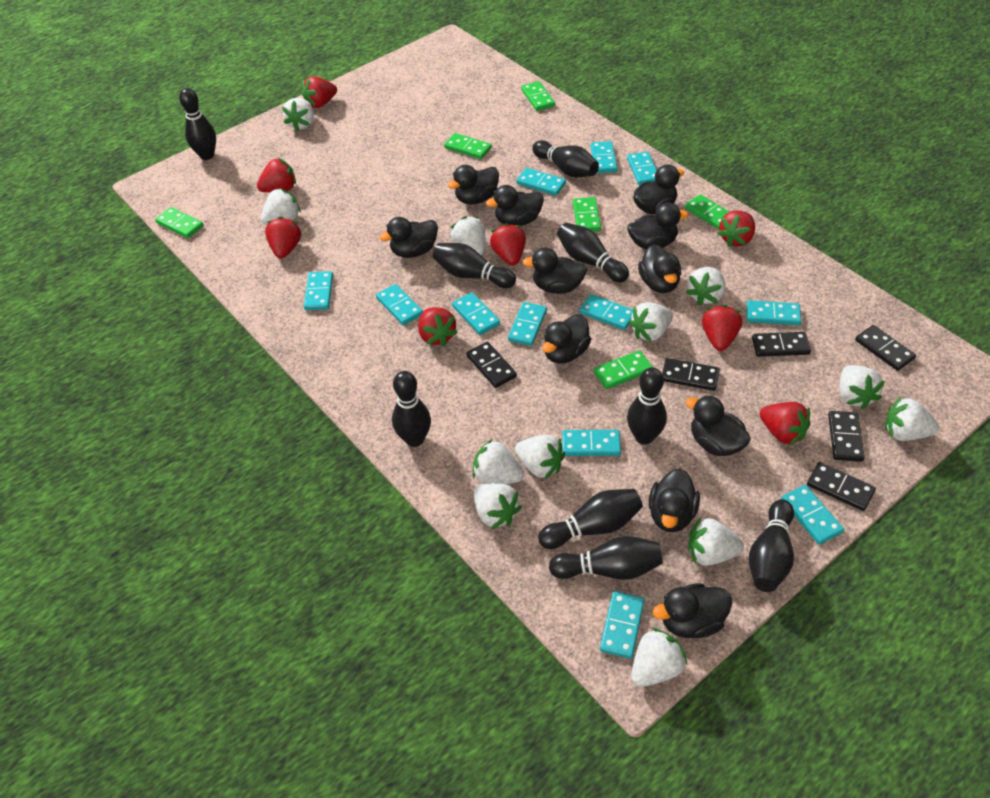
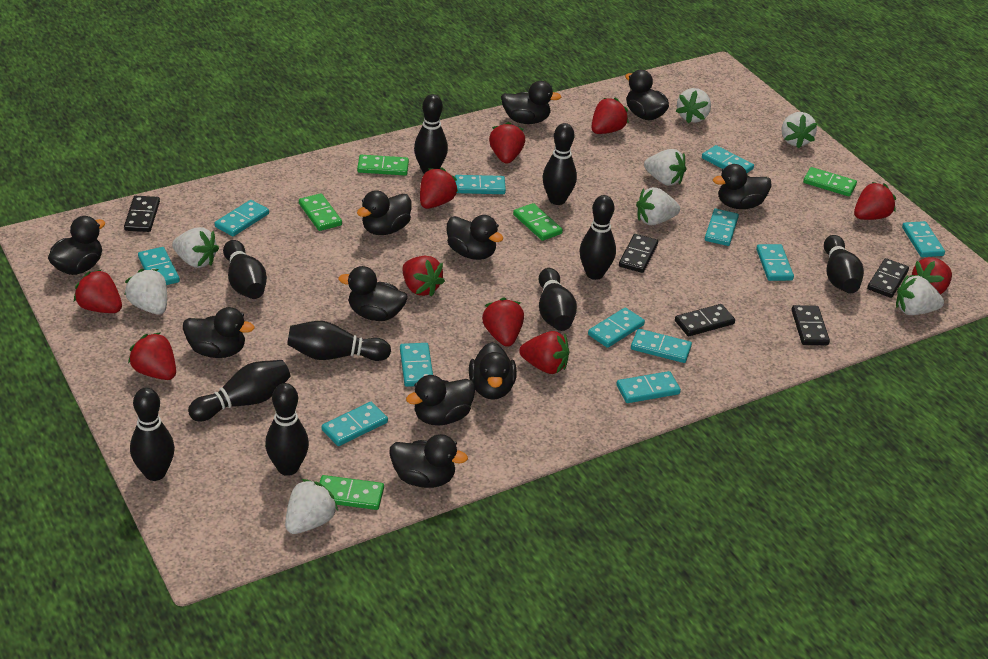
black bowling pin: [179,88,216,160] [392,371,431,447] [433,243,516,288] [532,140,599,177] [538,489,643,549] [549,536,663,580] [557,223,629,282] [627,367,667,444] [749,499,794,592] = 9 -> [130,388,175,481] [188,360,290,421] [223,240,267,299] [265,383,309,476] [287,321,391,361] [414,94,448,174] [539,268,577,331] [543,123,577,205] [579,195,616,280] [824,235,864,293] = 10
black domino: [466,342,517,388] [662,358,720,391] [752,332,811,357] [807,462,876,511] [828,411,865,462] [855,325,916,371] = 6 -> [124,196,160,232] [619,234,658,273] [675,304,735,336] [791,305,830,345] [867,258,909,298] = 5
green domino: [155,207,204,238] [444,133,492,159] [521,81,555,111] [573,197,601,232] [594,350,653,389] [685,194,729,229] = 6 -> [299,193,342,231] [320,475,384,510] [357,155,409,175] [513,203,563,241] [803,167,857,197] = 5
red strawberry: [257,158,296,192] [265,216,301,258] [302,76,337,108] [418,307,458,346] [490,223,526,266] [702,304,742,351] [717,210,755,247] [760,402,810,446] = 8 -> [74,269,122,313] [128,332,176,380] [403,256,445,297] [420,167,458,209] [482,297,524,347] [489,122,525,164] [519,331,569,374] [591,97,629,134] [854,182,896,220] [910,257,952,294] = 10
white strawberry: [261,188,301,225] [282,98,314,131] [450,216,486,255] [473,439,524,484] [474,483,522,529] [515,435,565,479] [629,302,673,341] [631,628,687,687] [686,267,725,306] [688,517,744,566] [840,365,885,410] [885,396,939,441] = 12 -> [124,269,167,315] [172,227,219,268] [285,479,338,534] [636,187,680,225] [644,149,686,186] [676,88,711,124] [782,112,817,148] [896,275,944,315] = 8

